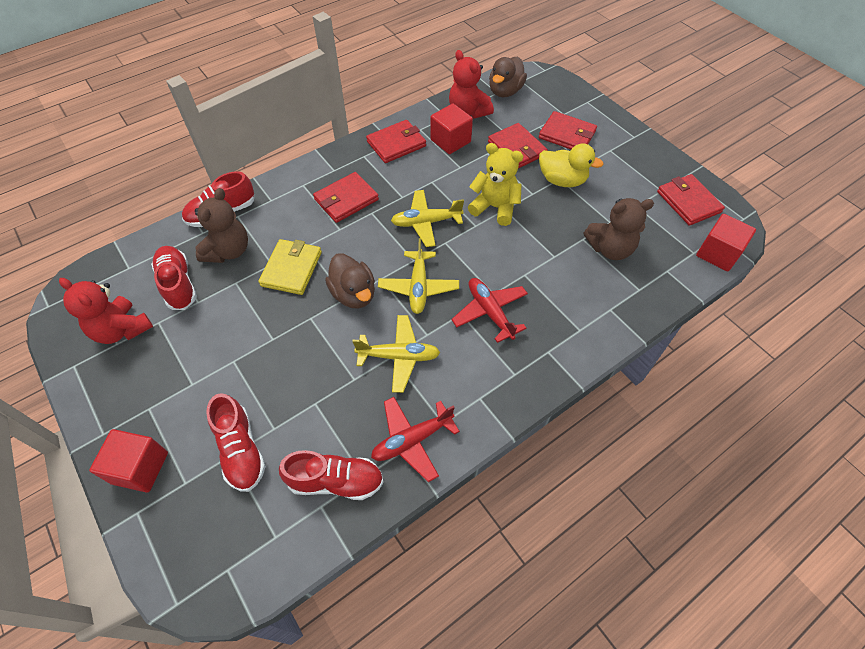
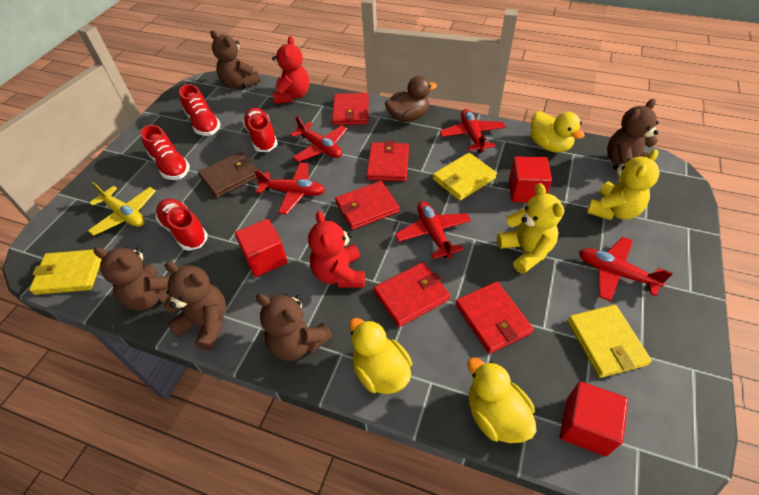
brown duck: [325,253,375,309] [489,57,527,97] = 2 -> [385,76,437,122] = 1
brown teddy bear: [195,188,248,263] [584,198,654,260] = 2 -> [93,247,169,311] [163,262,226,351] [210,30,261,89] [256,293,333,361] [607,99,659,171] = 5
brown wallet: none = 0 -> [198,151,258,198] = 1
red plane: [371,397,460,482] [451,278,528,343] = 2 -> [254,162,325,215] [290,115,347,162] [395,201,471,259] [440,109,506,153] [579,237,673,302] = 5
yellow duck: [539,143,604,187] = 1 -> [349,318,412,394] [467,357,537,443] [530,111,585,153] = 3
yellow plane: [352,315,440,393] [378,238,459,314] [391,190,464,247] = 3 -> [88,182,156,236] = 1
yellow teddy bear: [468,143,523,226] = 1 -> [497,183,564,274] [587,149,659,220] = 2
yellow wallet: [258,239,322,295] = 1 -> [29,249,102,295] [433,153,497,201] [567,305,652,378] = 3

